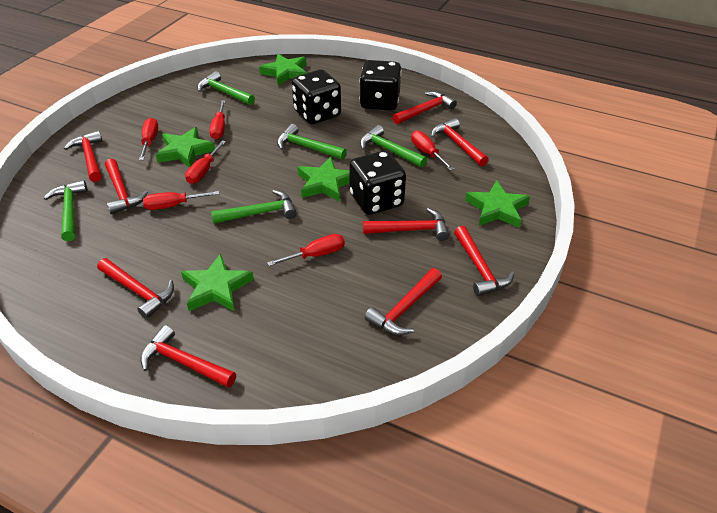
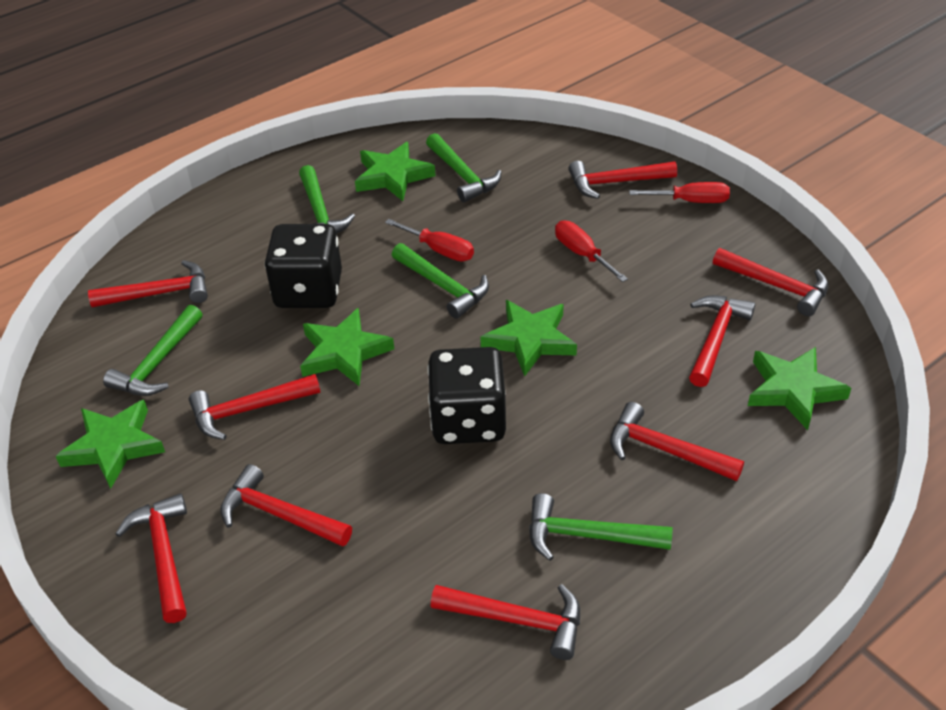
black dice: [292,69,341,124] [349,151,406,215] [360,60,402,110] = 3 -> [265,224,342,308] [427,347,506,444] = 2
red screwdriver: [139,118,158,160] [143,191,219,210] [185,141,226,184] [209,100,226,140] [267,234,345,266] [411,130,454,171] = 6 -> [385,219,474,261] [555,221,628,282] [629,182,730,203] = 3

